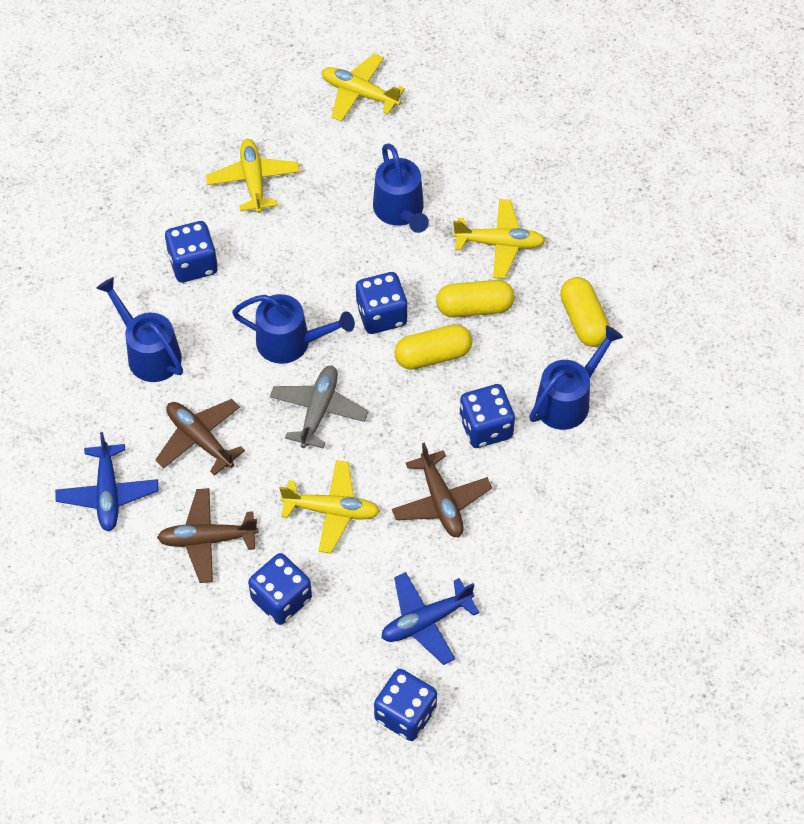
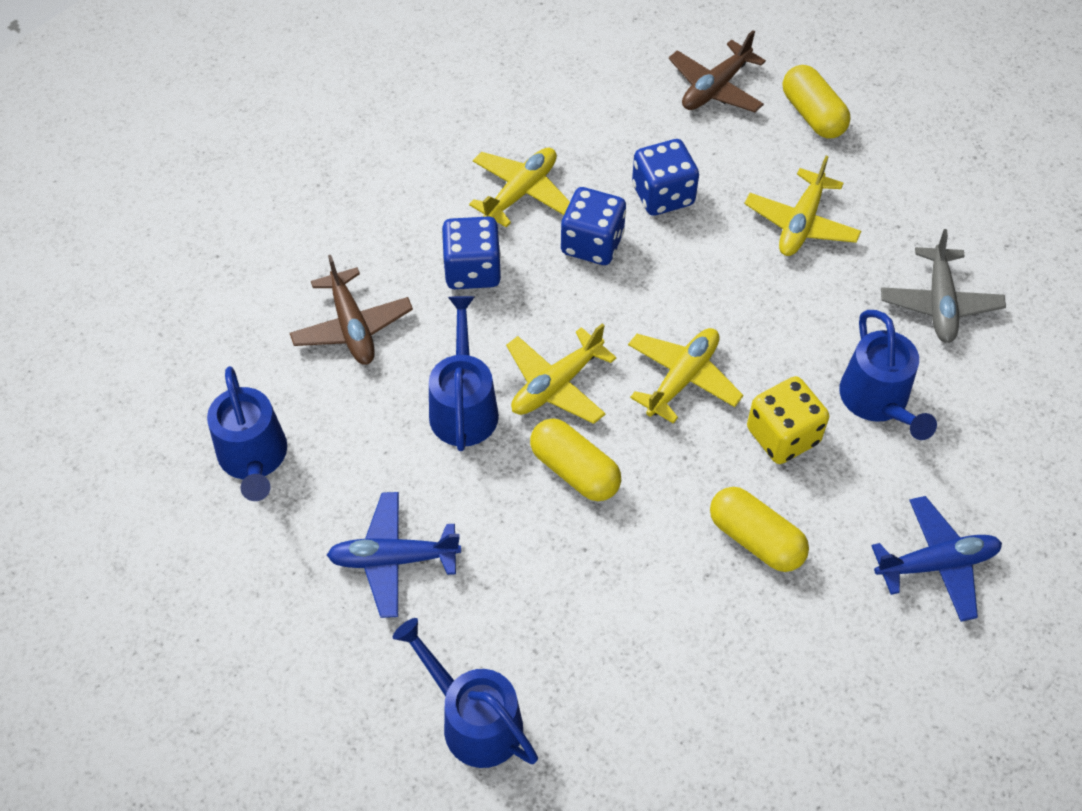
blue dice: [165,221,218,282] [248,553,312,625] [356,272,408,334] [374,669,437,741] [460,384,515,448] = 5 -> [442,216,501,289] [561,187,626,265] [632,139,699,216] = 3
brown plane: [155,399,245,476] [157,488,259,583] [392,442,492,537] = 3 -> [290,255,413,365] [669,30,766,112] = 2
yellow dice: none = 0 -> [747,376,829,464] = 1

